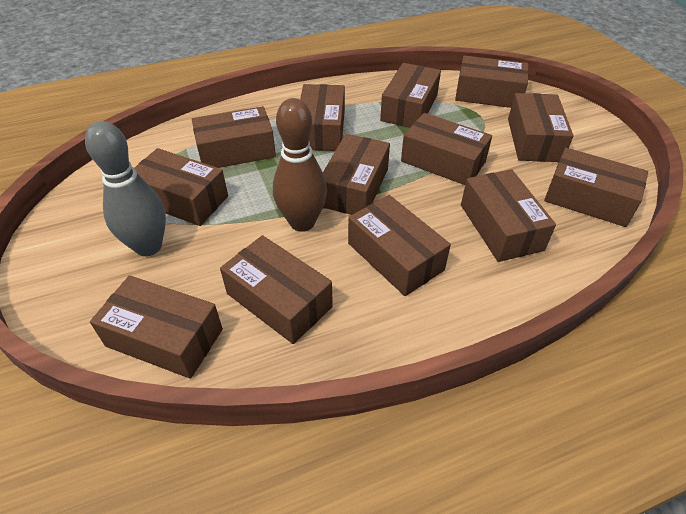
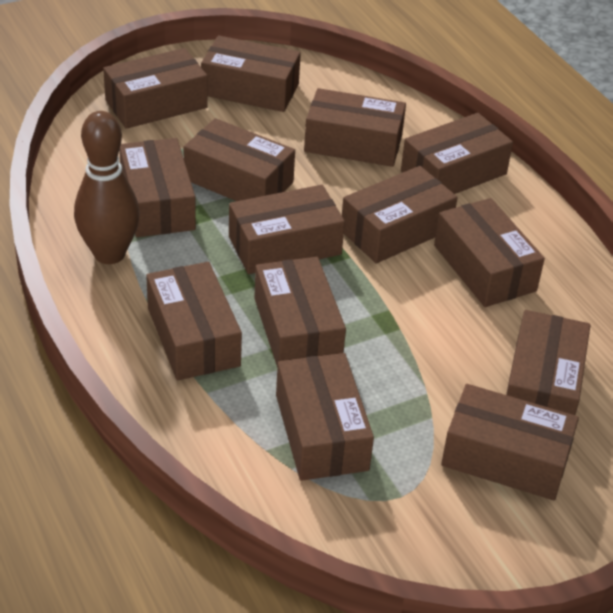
brown box: [90,275,223,379] [135,148,228,226] [192,106,276,168] [220,235,333,344] [300,84,345,151] [323,134,390,215] [348,195,451,296] [380,63,441,128] [401,113,492,185] [455,56,529,108] [461,169,556,262] [508,93,573,162] [544,148,648,227] = 13 -> [103,48,208,129] [119,138,196,237] [146,262,242,380] [183,118,295,201] [201,36,301,112] [229,185,345,274] [254,257,346,366] [276,353,374,481] [304,88,406,167] [342,166,458,263] [401,113,513,194] [434,198,545,307] [441,384,579,500] [506,310,591,415] = 14
grey bowling pin: [85,121,166,256] = 1 -> none = 0

